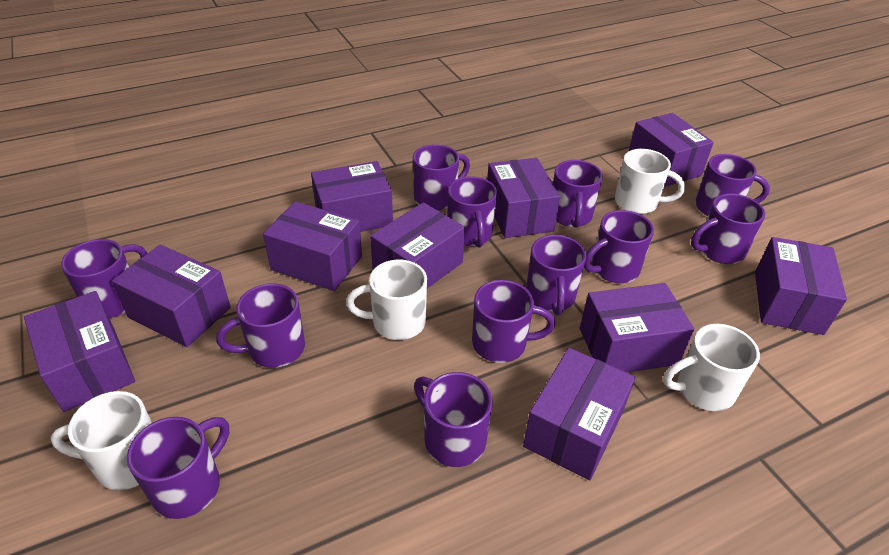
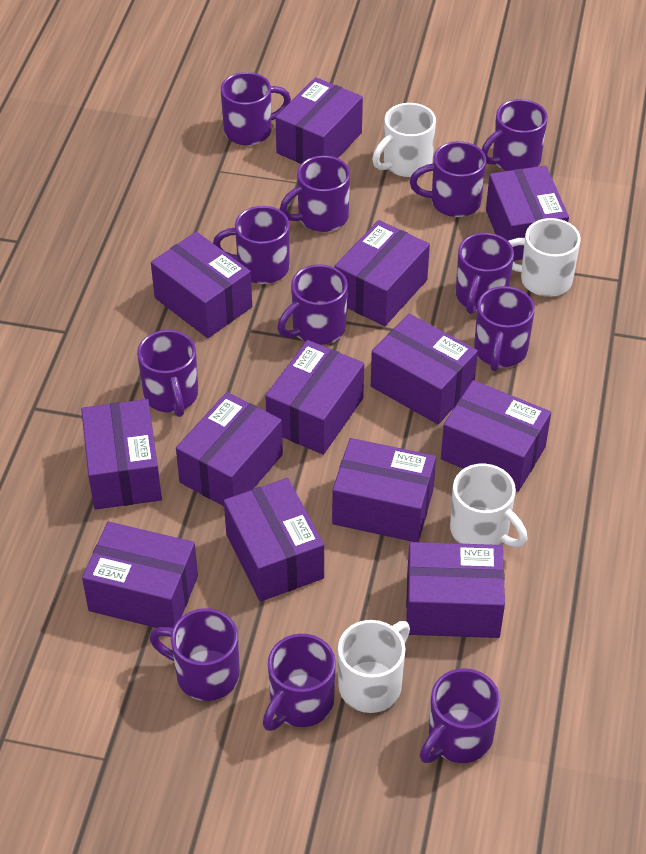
purple box: [24,291,135,412] [112,245,231,347] [263,201,362,291] [311,161,393,232] [370,202,465,288] [487,158,560,238] [523,348,635,480] [580,283,694,373] [628,113,714,187] [755,237,847,335] = 10 -> [81,399,162,510] [82,522,198,628] [151,232,252,338] [176,392,283,506] [224,478,324,602] [265,340,364,455] [275,77,363,164] [332,438,436,542] [334,220,430,326] [371,314,478,424] [406,542,505,638] [441,380,551,492] [486,166,569,261] = 13

